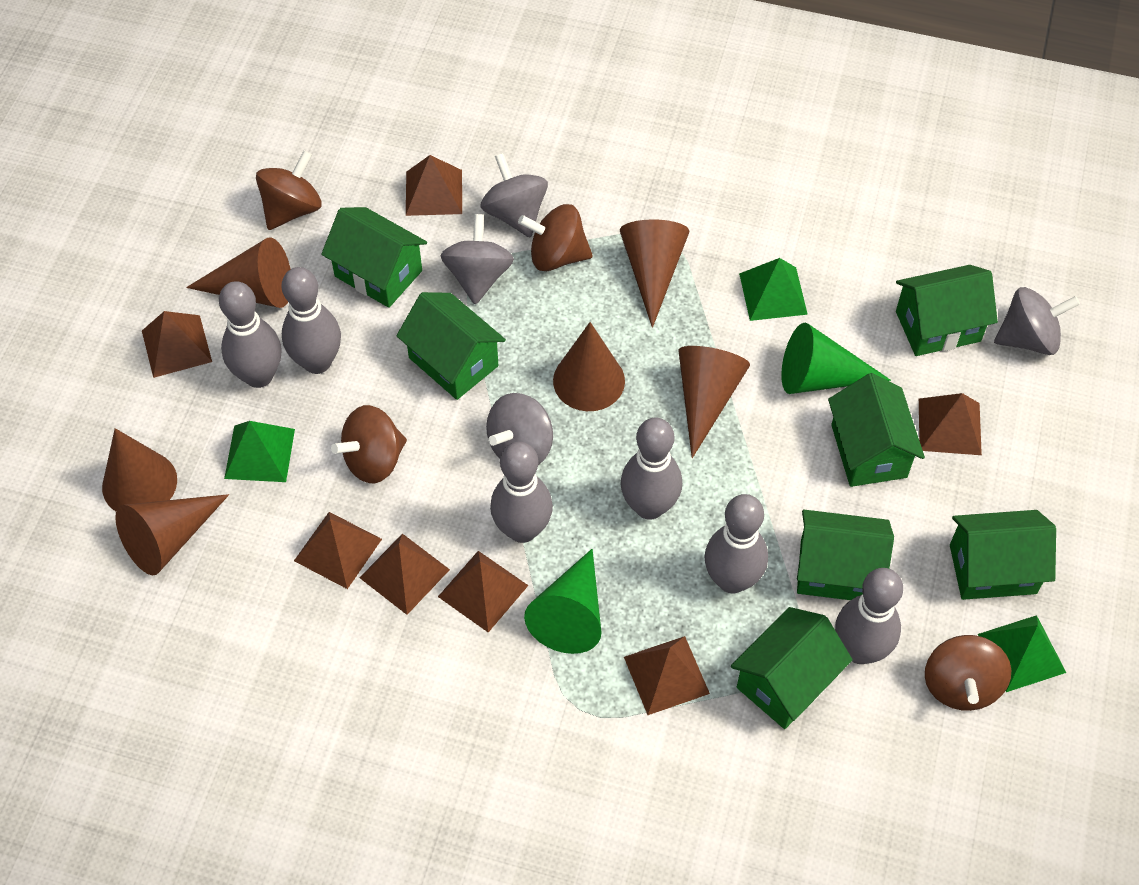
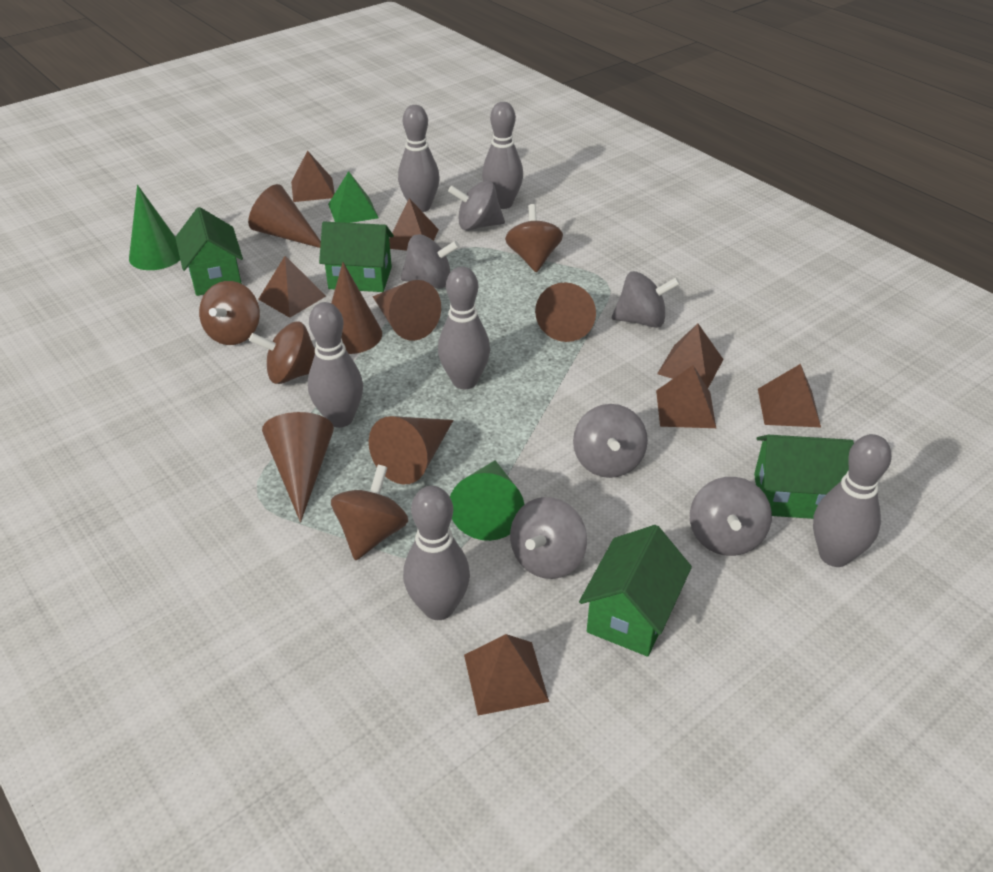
green house: [321,207,427,308] [396,292,506,400] [731,607,852,729] [797,510,894,600] [828,373,925,487] [896,265,998,356] [950,510,1056,600] = 7 -> [175,207,243,296] [319,222,394,292] [579,525,692,657] [754,435,854,519] = 4
green pyramid: [224,421,295,482] [739,258,808,321] [978,615,1066,692] = 3 -> [328,171,378,223] = 1
grey spinning top: [441,214,514,305] [480,153,548,238] [486,393,553,465] [994,287,1080,355] = 4 -> [401,234,459,289] [448,180,505,231] [510,497,587,579] [573,404,648,478] [612,271,680,328] [690,477,772,556] = 6

